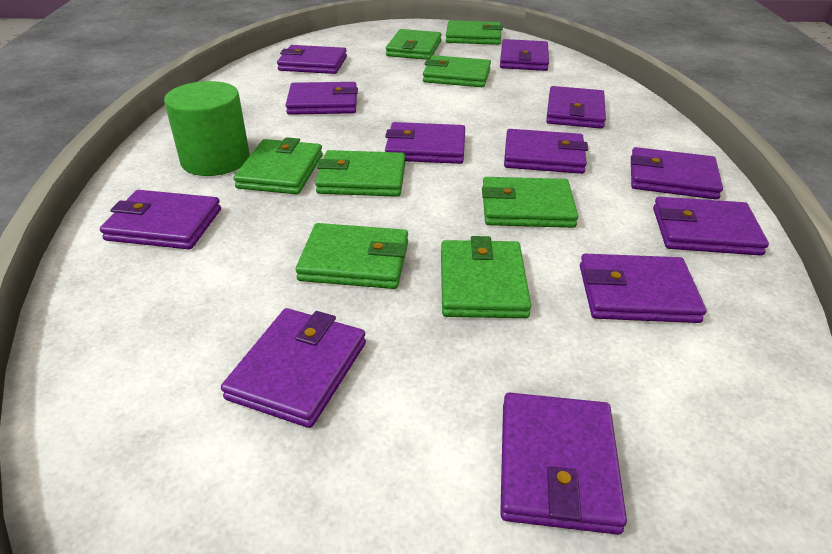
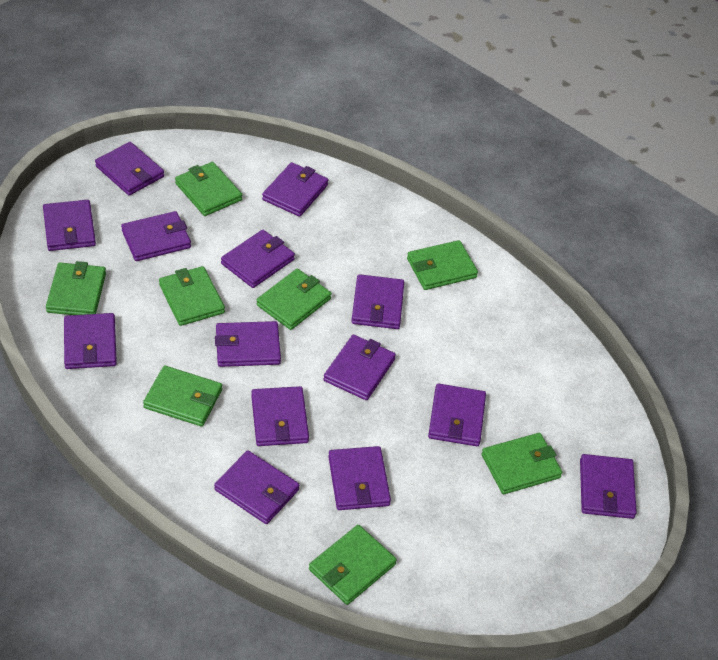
green cylinder: [164,81,250,176] = 1 -> none = 0
purple wallet: [100,190,221,250] [221,308,366,428] [277,45,347,74] [286,82,358,115] [385,122,465,164] [500,39,549,71] [500,393,627,535] [504,129,588,174] [546,86,606,129] [580,254,706,323] [631,147,723,200] [653,197,769,256] = 12 -> [43,200,96,251] [64,313,117,369] [95,142,164,196] [121,211,191,261] [214,450,300,524] [215,321,281,367] [221,230,295,288] [251,386,309,446] [262,162,328,217] [323,335,396,400] [328,446,391,510] [351,274,404,329] [428,383,486,446] [580,454,637,519] = 14

